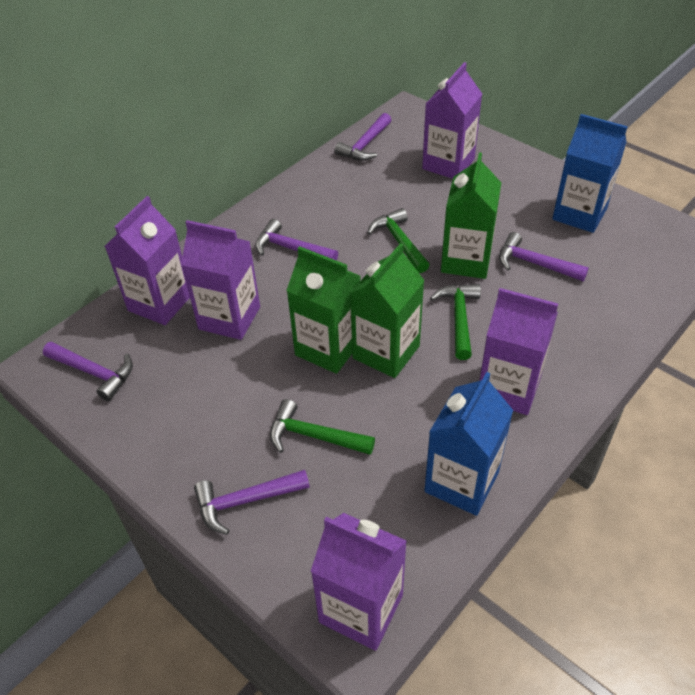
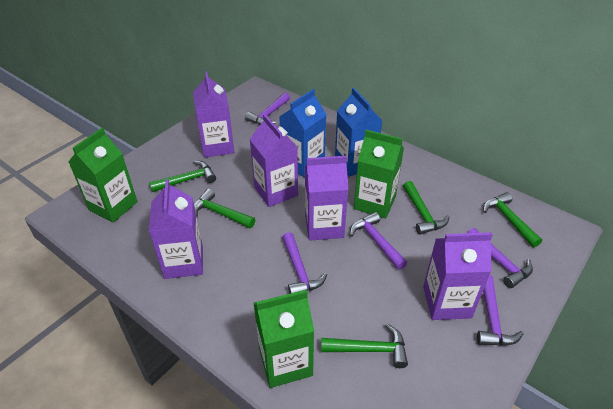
green hammer: [270,399,375,455] [367,208,430,273] [430,284,481,360] = 3 -> [149,160,216,192] [194,189,255,228] [321,323,408,368] [403,181,450,235] [483,192,542,247] = 5

